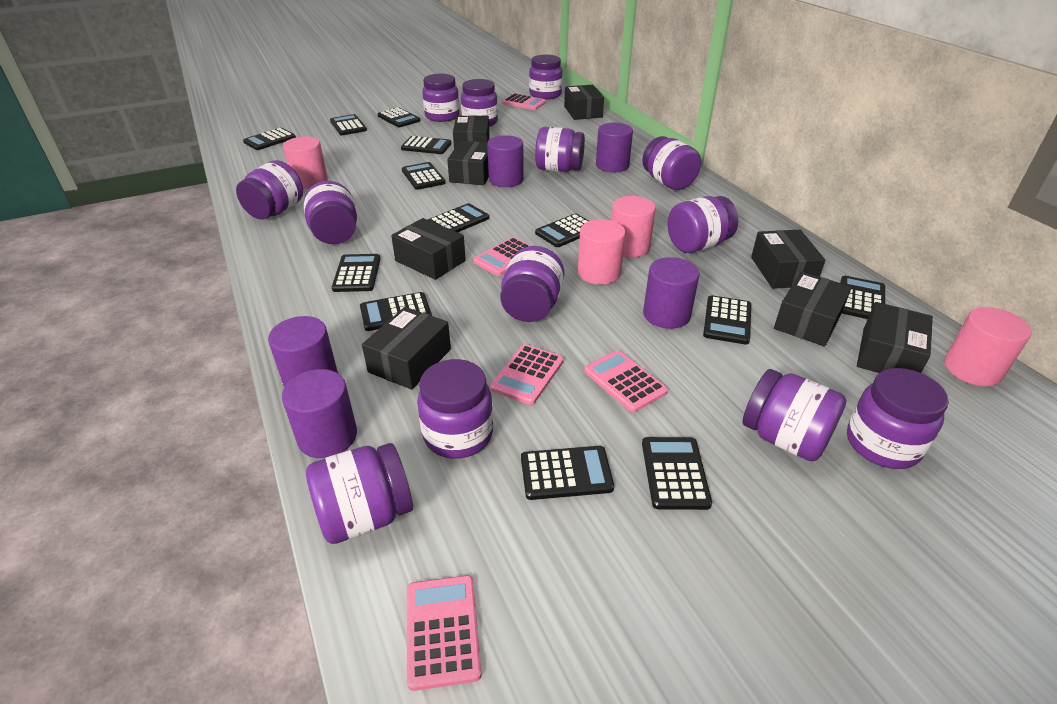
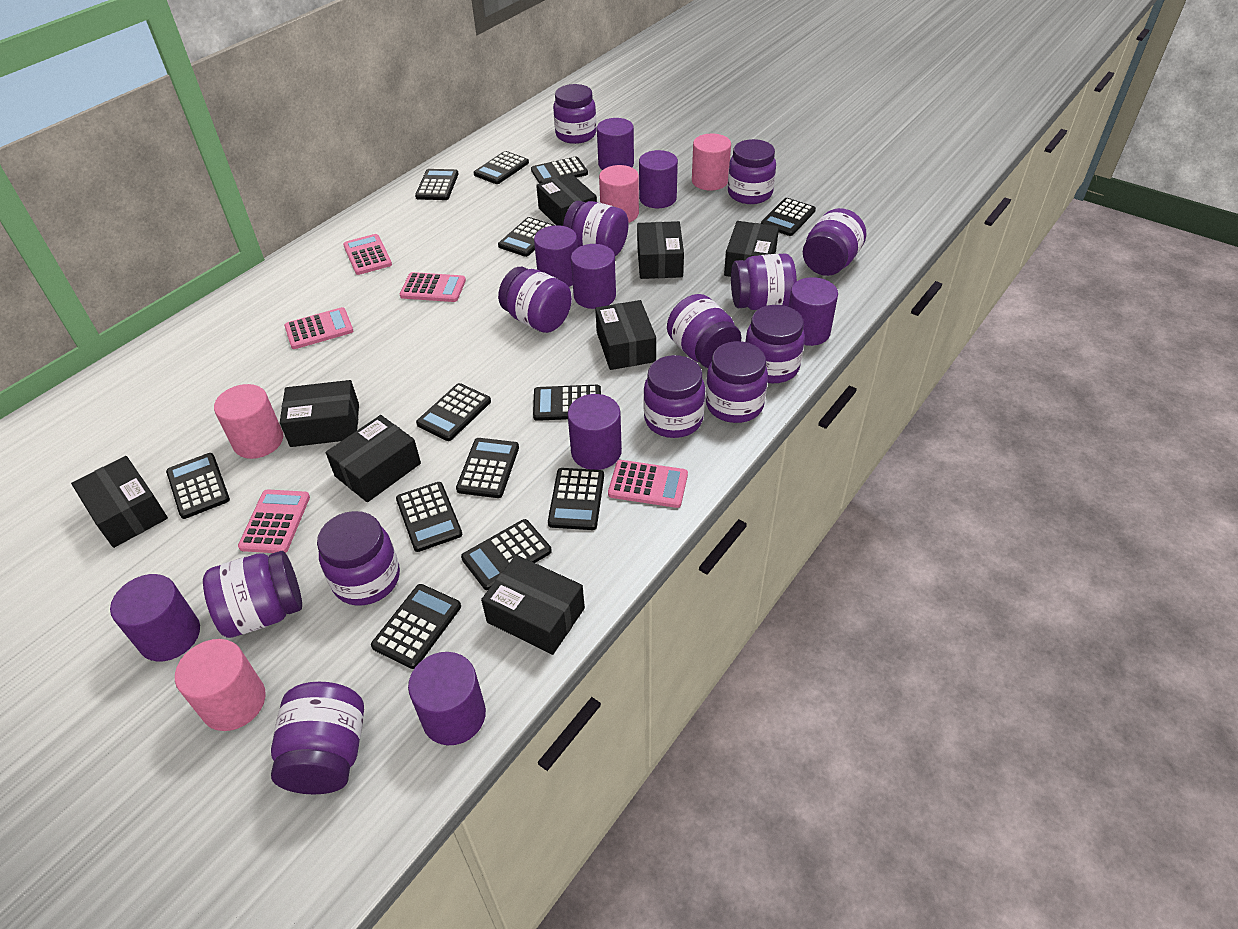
purple cylinder: [268,316,338,387] [282,369,357,458] [487,135,524,187] [596,123,633,172] [643,257,700,329] = 5 -> [110,574,200,662] [408,652,486,745] [534,225,578,287] [568,394,622,470] [571,244,616,309] [597,118,634,170] [639,150,678,208] [789,277,838,346] = 8

